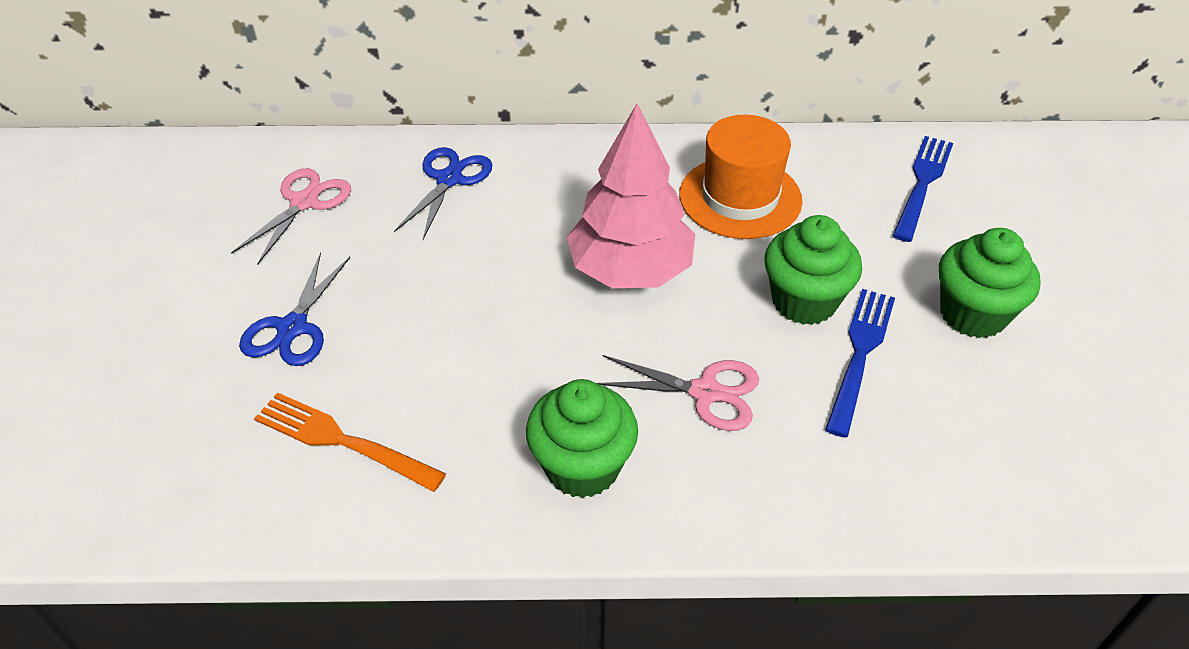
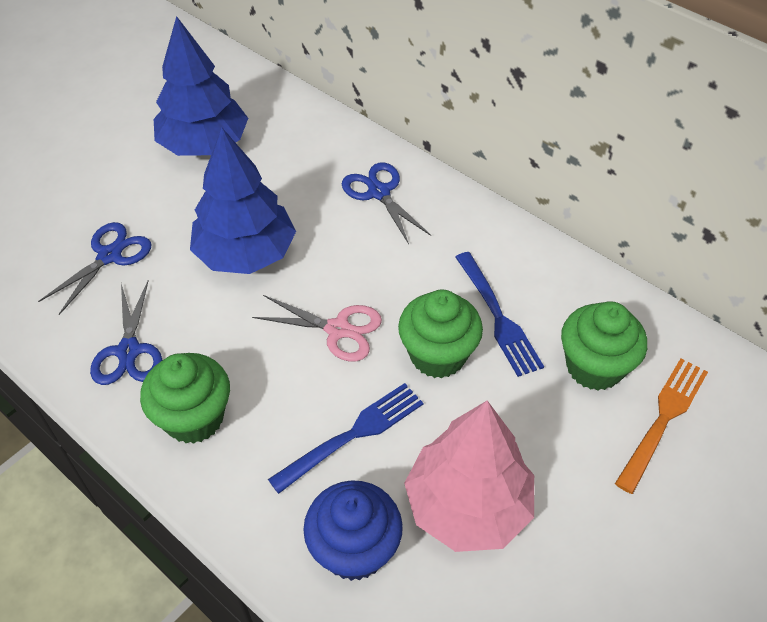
blue cupcake: none = 0 -> [303,481,403,581] = 1
blue scissors: [239,252,350,366] [394,147,492,240] = 2 -> [38,222,152,315] [90,280,162,385] [342,162,431,244] = 3
blue tree: none = 0 -> [154,16,248,156] [190,127,296,274] = 2
orange hat: [679,115,802,239] = 1 -> none = 0
pink scissors: [231,168,351,265] [597,355,759,431] = 2 -> [252,295,382,362] = 1

